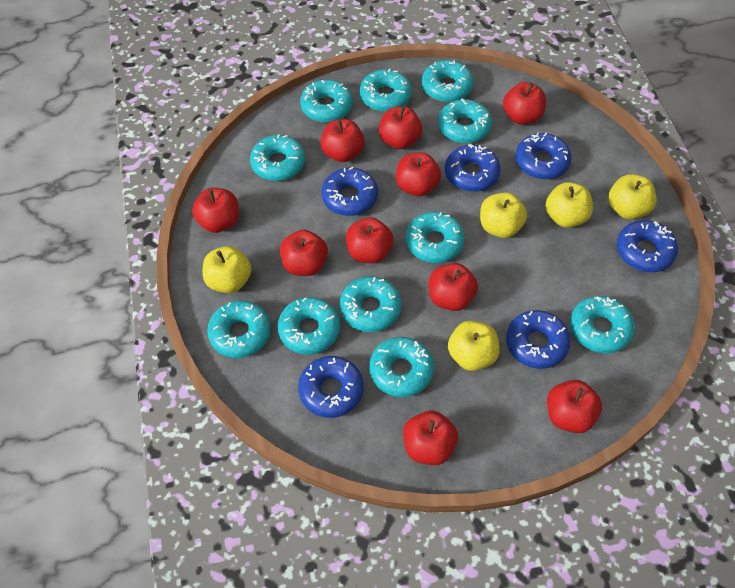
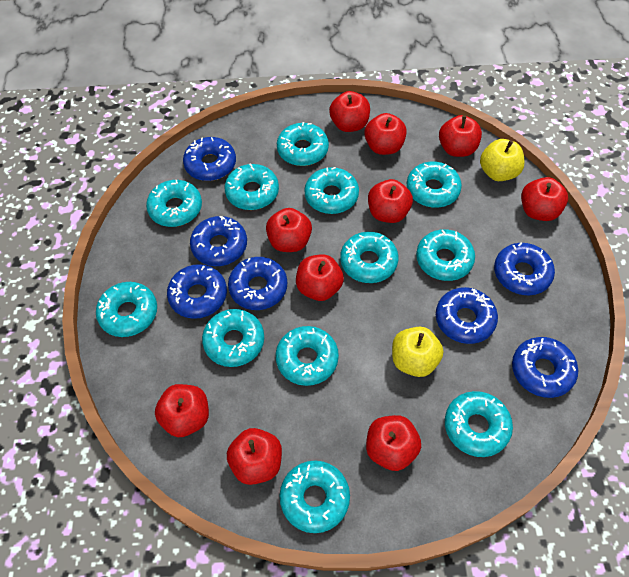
blue donut: [298,356,364,418] [321,167,378,216] [445,144,501,192] [506,310,571,369] [515,132,572,179] [617,220,678,272] = 6 -> [167,264,227,319] [183,137,236,181] [190,216,247,266] [228,257,287,310] [436,287,498,344] [494,243,555,295] [512,337,578,398] = 7
turquoise donut: [207,301,271,358] [250,134,305,181] [277,297,340,354] [300,79,353,122] [340,276,401,332] [360,69,412,112] [369,337,434,397] [406,212,465,263] [422,60,474,102] [438,99,492,143] [570,296,635,353] = 11 -> [96,282,157,337] [146,180,202,227] [202,309,264,367] [224,163,279,210] [276,326,339,386] [277,122,329,166] [280,461,350,533] [304,167,359,214] [340,232,398,283] [407,161,462,208] [416,229,475,281] [445,391,513,457] = 12
yellow apple: [203,246,252,293] [448,320,500,371] [480,192,527,238] [545,182,593,228] [608,174,656,219] = 5 -> [392,327,443,377] [480,139,525,181] = 2

